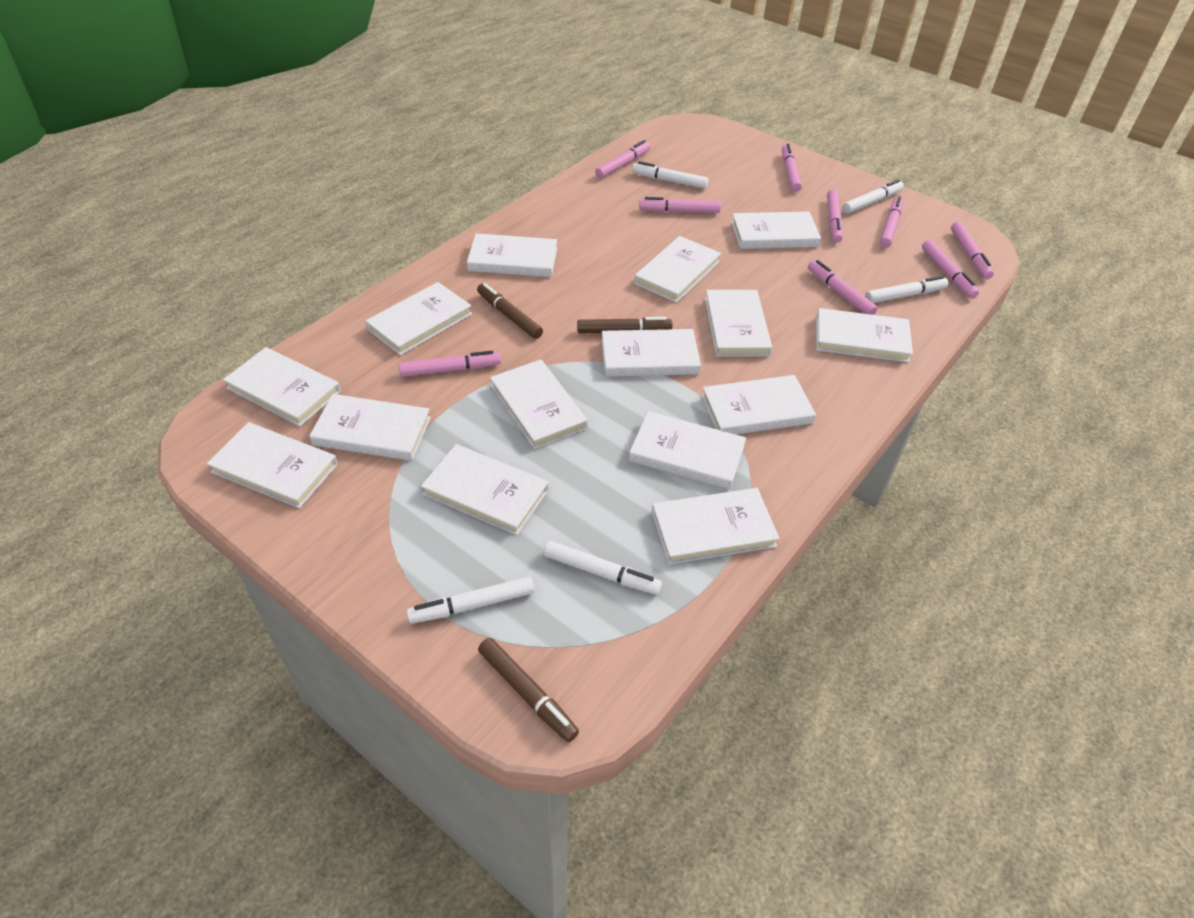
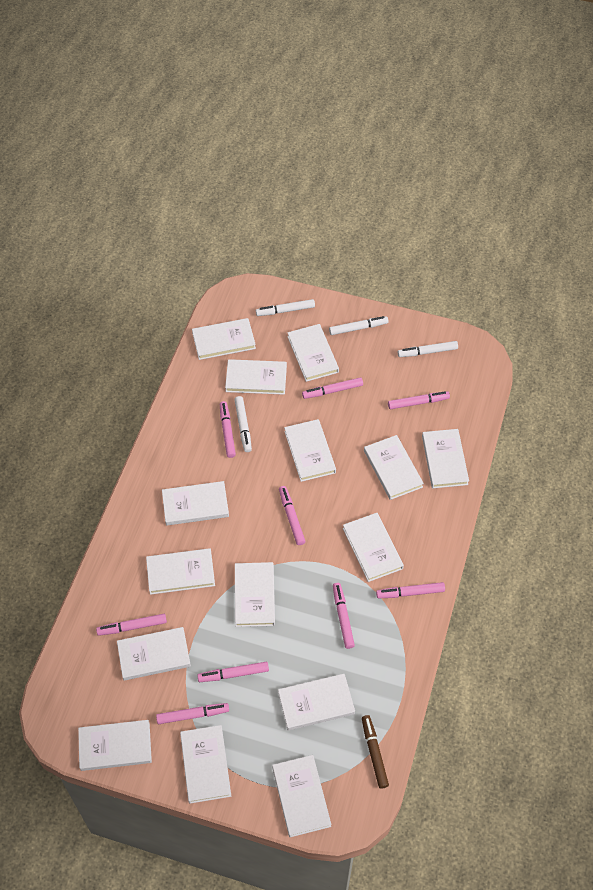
brown marker: [477,283,543,339] [478,638,579,742] [577,317,673,333] = 3 -> [362,715,389,789] = 1
white marker: [406,577,534,624] [544,541,662,595] [632,161,709,189] [842,179,904,214] [865,276,948,303] = 5 -> [235,396,252,452] [256,299,315,316] [329,316,388,335] [398,341,458,357] = 4

